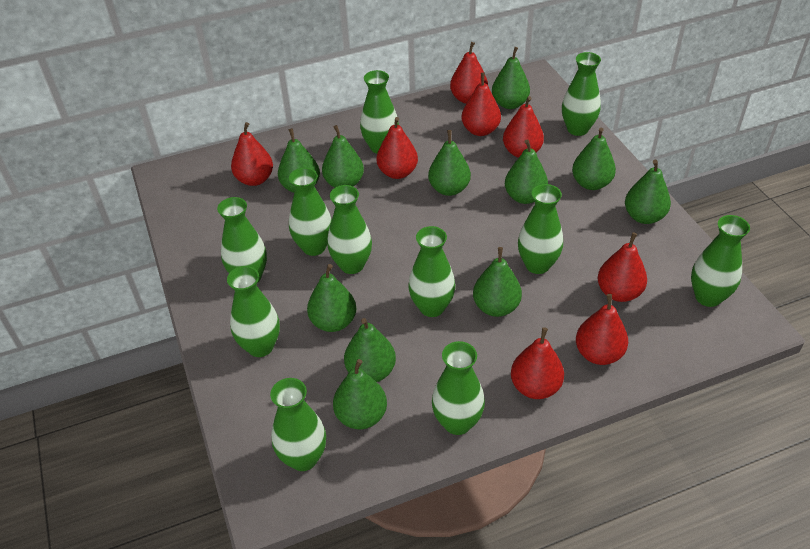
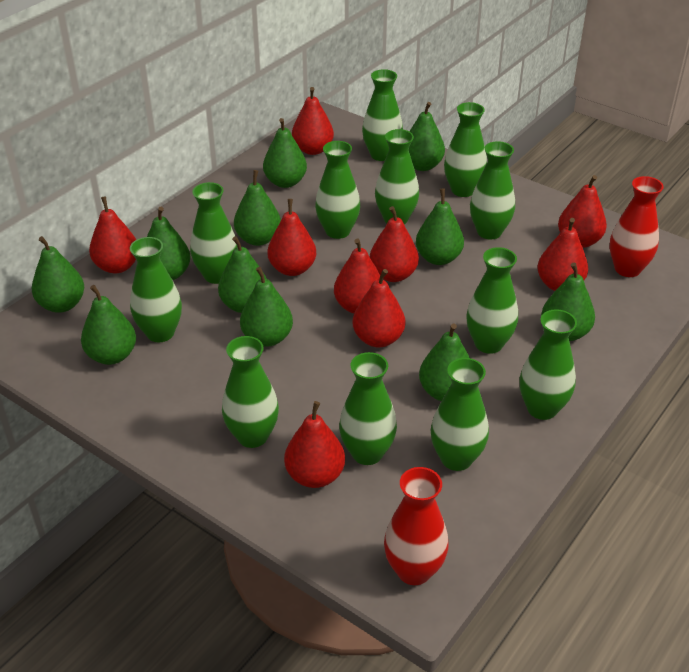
green vase: [217,197,267,282] [227,266,280,357] [270,378,326,471] [289,168,332,256] [327,185,372,274] [360,70,399,154] [408,226,455,317] [432,341,485,435] [518,184,563,274] [562,52,601,136] [691,215,750,307] = 11 -> [130,237,182,342] [190,182,237,284] [222,336,279,448] [315,141,360,239] [339,352,397,465] [362,69,403,161] [375,129,419,224] [431,358,489,471] [444,102,487,197] [466,247,518,354] [470,141,515,240] [520,309,577,420] = 12
red pear: [231,122,273,186] [376,117,418,179] [450,42,488,104] [461,73,501,136] [503,96,544,158] [511,327,564,399] [576,294,628,365] [598,233,647,302] = 8 -> [89,196,136,274] [267,199,316,276] [284,401,345,488] [292,87,334,155] [334,239,380,313] [352,269,405,347] [370,206,419,282] [537,218,588,291] [558,175,607,248] = 9
red vase: none = 0 -> [384,467,449,585] [610,176,664,277] = 2

